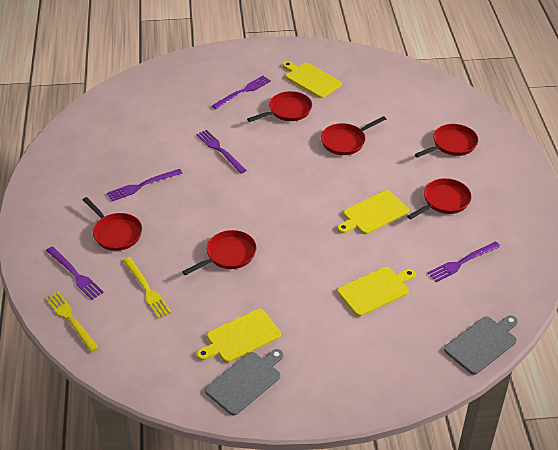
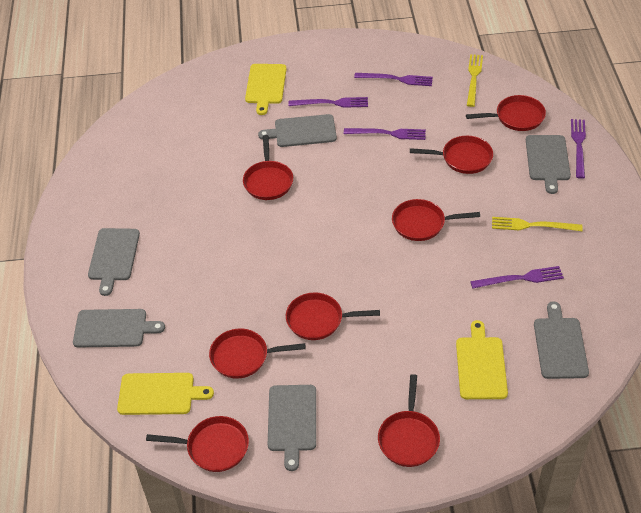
grey cutting board: [205,349,283,416] [444,315,518,375] = 2 -> [73,309,165,348] [88,228,140,296] [258,114,337,147] [268,385,316,471] [526,135,571,194] [534,301,589,379] = 6
red pan: [83,197,142,251] [182,230,256,275] [247,91,312,122] [321,116,386,155] [407,178,472,220] [415,124,478,158] = 6 -> [146,416,249,472] [209,329,306,378] [243,135,293,200] [286,292,380,340] [378,374,440,467] [392,199,480,241] [410,136,493,174] [466,95,546,131] = 8
yellow cutting board: [197,309,281,363] [283,61,342,98] [337,190,409,234] [337,267,416,316] = 4 -> [117,373,214,415] [245,64,286,115] [456,320,508,399] = 3

